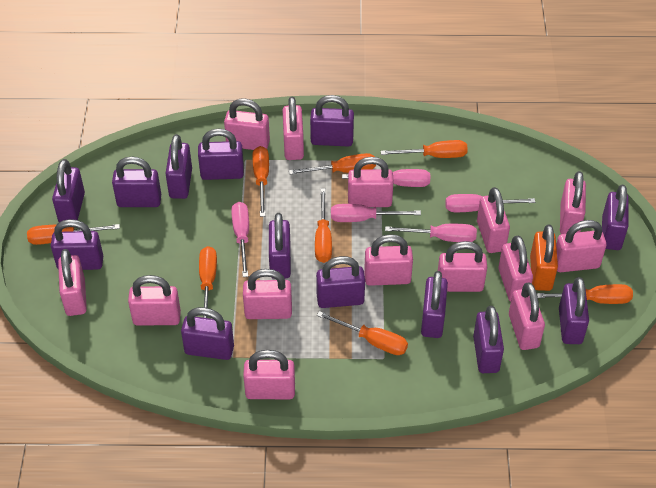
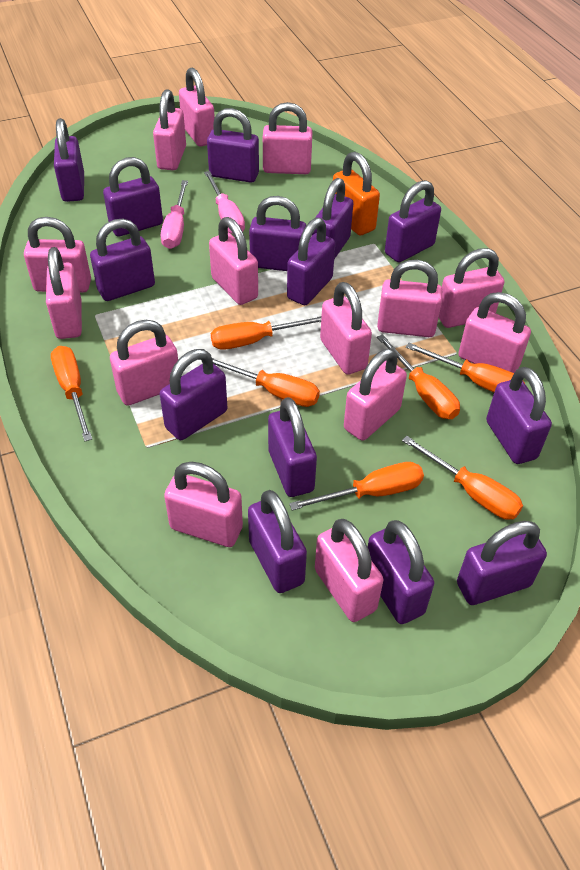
orange screwdriver: [27,224,120,245] [199,246,217,318] [253,146,269,217] [289,153,376,175] [315,189,332,263] [317,311,408,355] [381,140,468,158] [537,284,633,304] = 8 -> [51,346,92,441] [211,316,321,350] [212,358,320,407] [289,462,424,510] [377,334,460,419] [402,436,523,520] [406,343,525,392] = 7
pink screwdriver: [231,202,249,277] [331,204,421,222] [342,169,430,187] [385,224,477,242] [445,194,535,212] = 5 -> [161,180,188,249] [204,171,245,234] = 2
purple padlock: [51,219,103,270] [52,159,85,222] [112,156,161,207] [165,134,192,199] [181,307,234,360] [198,129,244,180] [269,213,291,279] [310,95,354,146] [316,256,365,308] [421,271,448,338] [473,306,504,373] [559,277,589,344] [602,185,629,250] = 13 -> [54,118,84,202] [90,218,155,301] [103,157,163,236] [160,349,227,440] [207,108,259,183] [248,490,307,593] [249,196,306,271] [268,397,317,497] [287,218,335,305] [312,178,353,259] [368,520,434,624] [385,180,441,263] [457,521,547,605] [486,367,552,464] = 14

